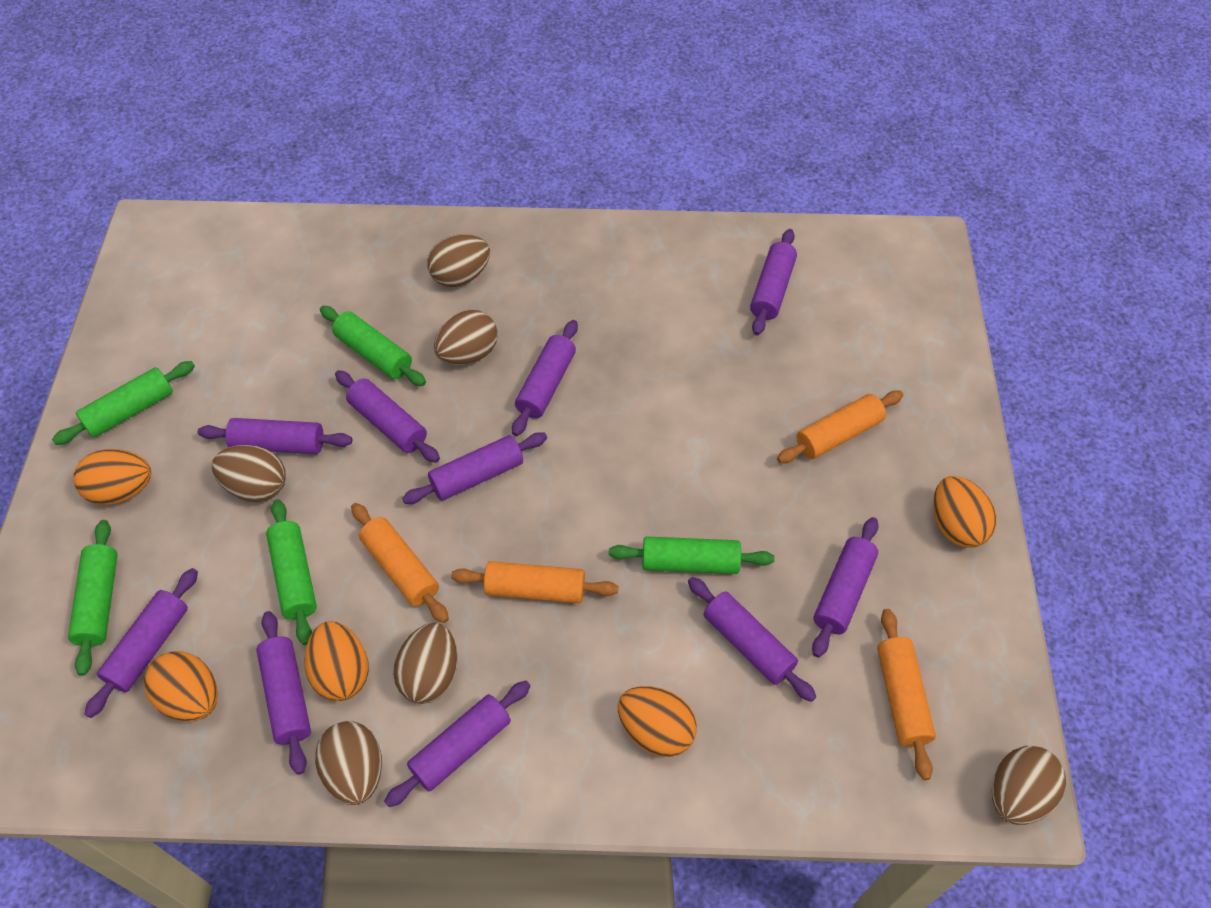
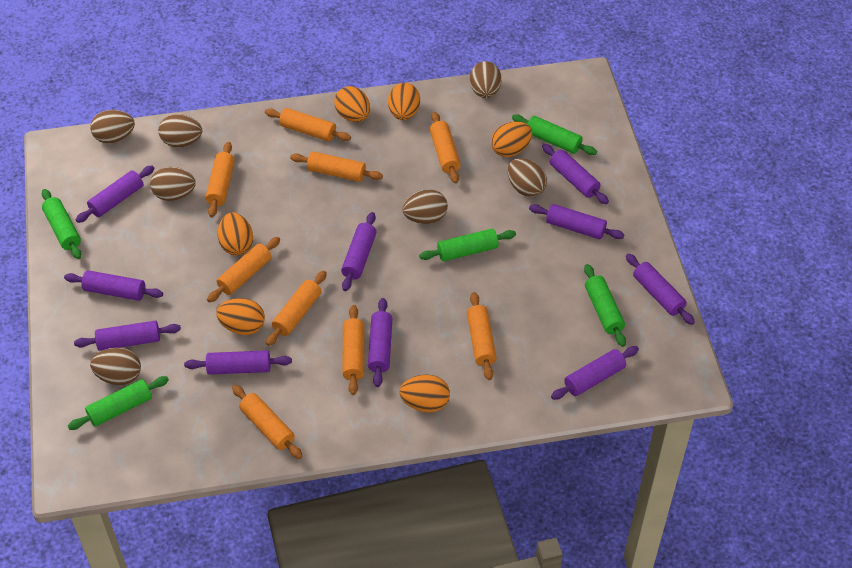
brown egg: [212,445,286,502] [315,721,382,805] [393,622,458,704] [427,234,490,287] [434,310,498,365] [992,746,1066,825] = 6 -> [90,110,135,143] [90,348,141,385] [150,167,196,201] [158,114,202,147] [402,189,448,224] [470,61,502,98] [507,158,547,197] = 7
orange egg: [74,449,151,505] [144,651,218,722] [304,621,369,701] [618,686,697,757] [933,476,997,548] = 5 -> [216,298,265,335] [218,212,253,256] [334,86,370,122] [388,83,420,120] [399,375,450,412] [491,121,532,157] = 6
orange rolling pin: [351,503,449,623] [451,561,618,603] [777,390,903,463] [877,609,936,780] = 4 -> [206,142,235,217] [207,237,280,302] [232,385,303,459] [265,108,351,141] [266,271,327,346] [290,152,383,182] [342,305,364,395] [430,112,461,183] [467,292,497,380] = 9

